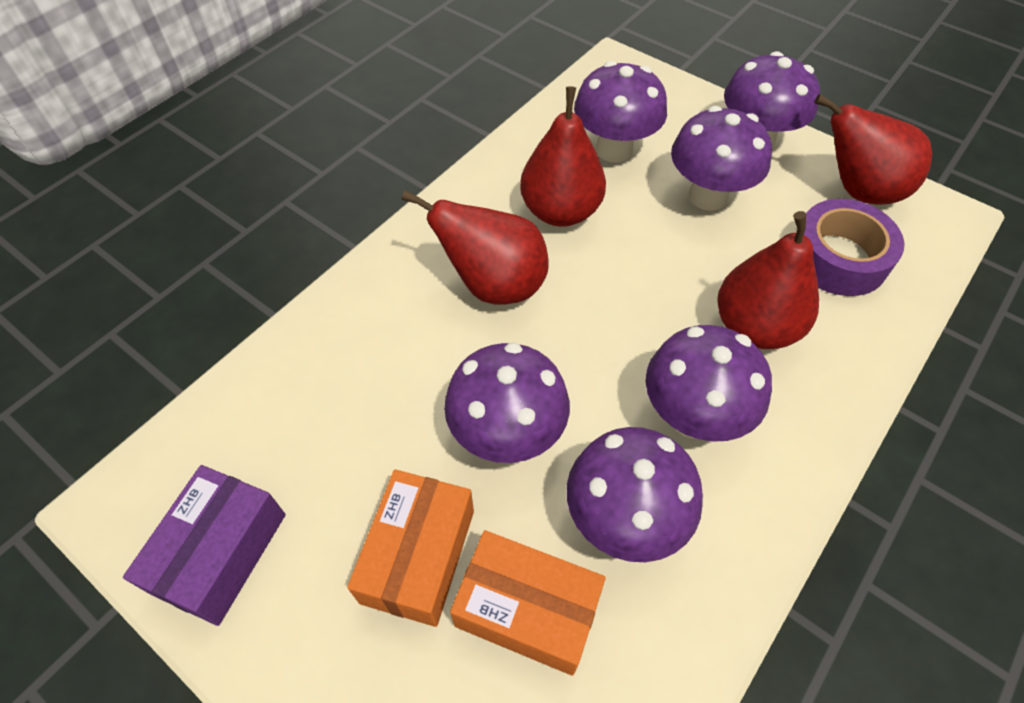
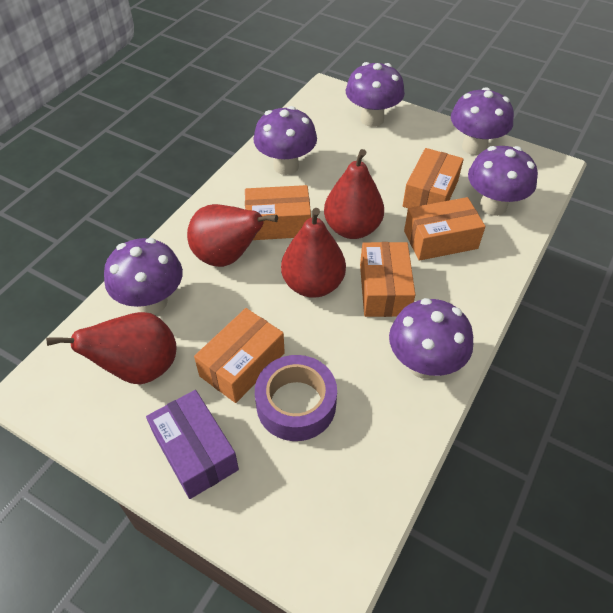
orange box: [347,469,474,627] [450,530,606,676] = 2 -> [194,308,285,403] [245,185,311,240] [360,242,415,317] [403,148,464,208] [404,197,485,261] = 5

